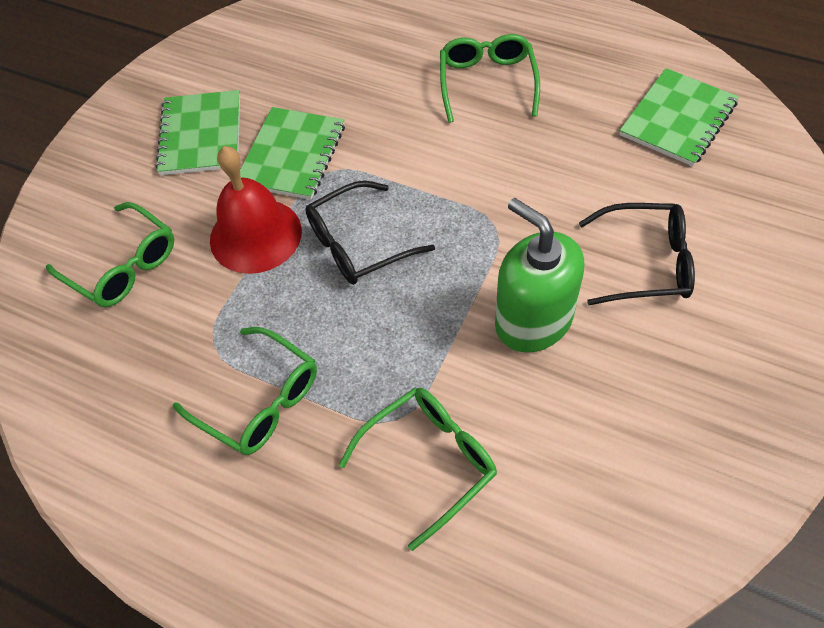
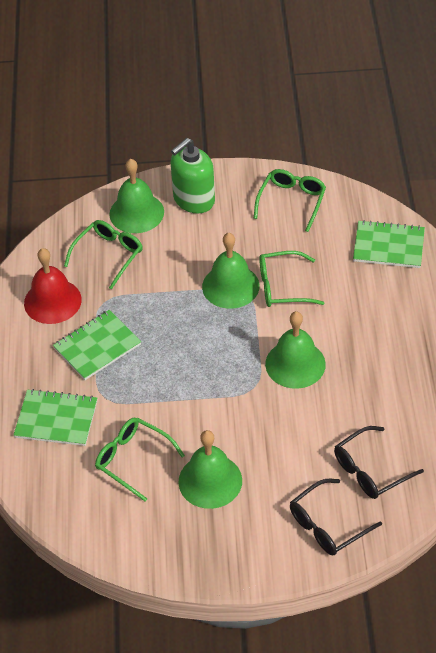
green bell: none = 0 -> [109,159,164,233] [178,430,242,509] [202,233,259,309] [265,311,326,389] = 4

